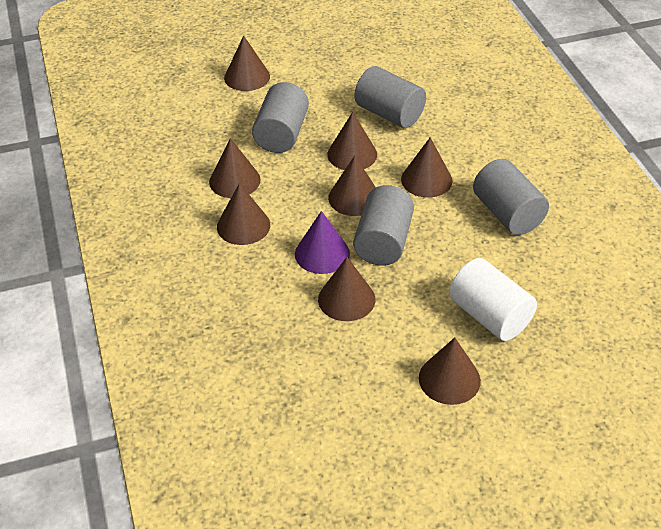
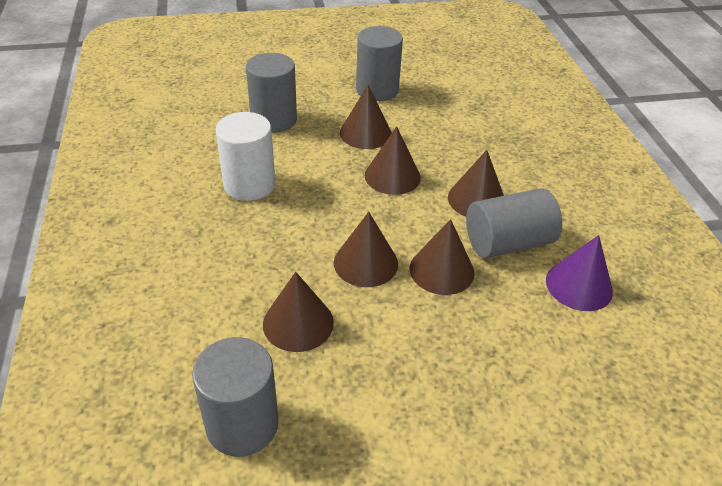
brown cone: [209,138,260,198] [217,183,270,245] [224,35,270,91] [318,257,375,321] [327,112,377,170] [328,156,376,216] [401,138,453,197] [419,337,481,405] = 8 -> [263,272,334,352] [334,212,398,287] [340,85,392,149] [365,126,421,195] [409,219,475,295] [448,150,504,217] = 6

